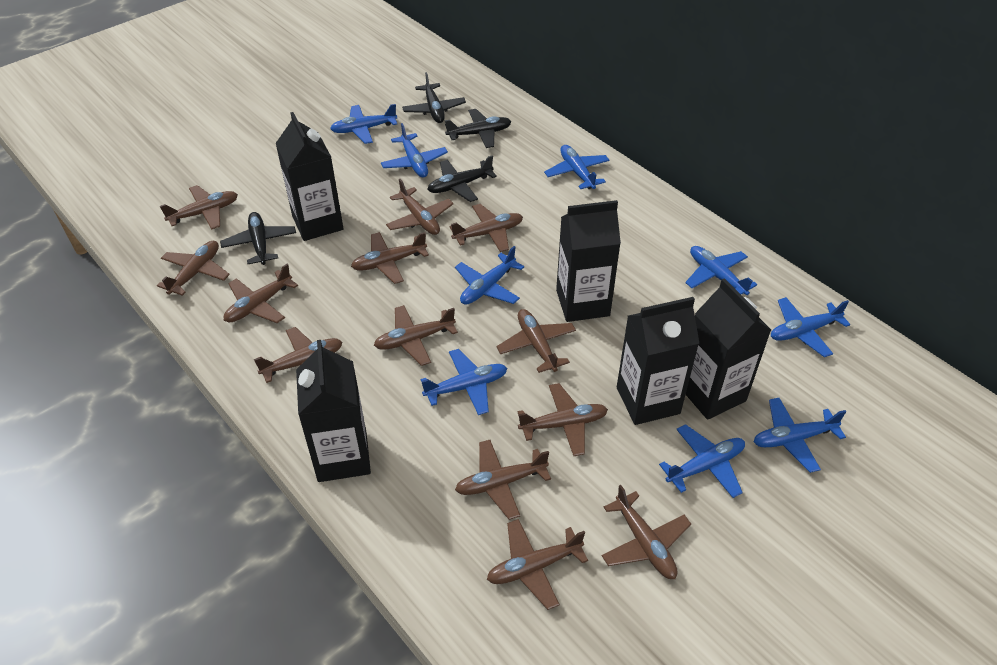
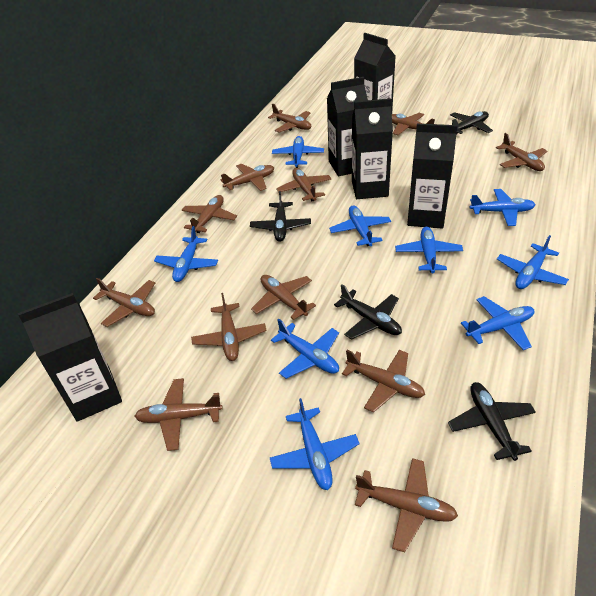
brown plane: [157,241,230,296] [160,185,238,230] [224,264,298,323] [254,327,342,383] [351,232,429,284] [374,305,458,366] [386,179,454,235] [449,204,523,252] [455,440,551,520] [487,519,588,610] [496,309,576,373] [518,383,608,456] [602,485,691,579] = 13 -> [93,278,155,327] [135,378,223,451] [181,195,237,233] [191,293,266,361] [220,164,274,191] [251,275,316,320] [268,103,311,133] [276,168,332,201] [342,350,425,413] [355,458,458,552] [392,113,435,135] [496,133,547,171] = 12

